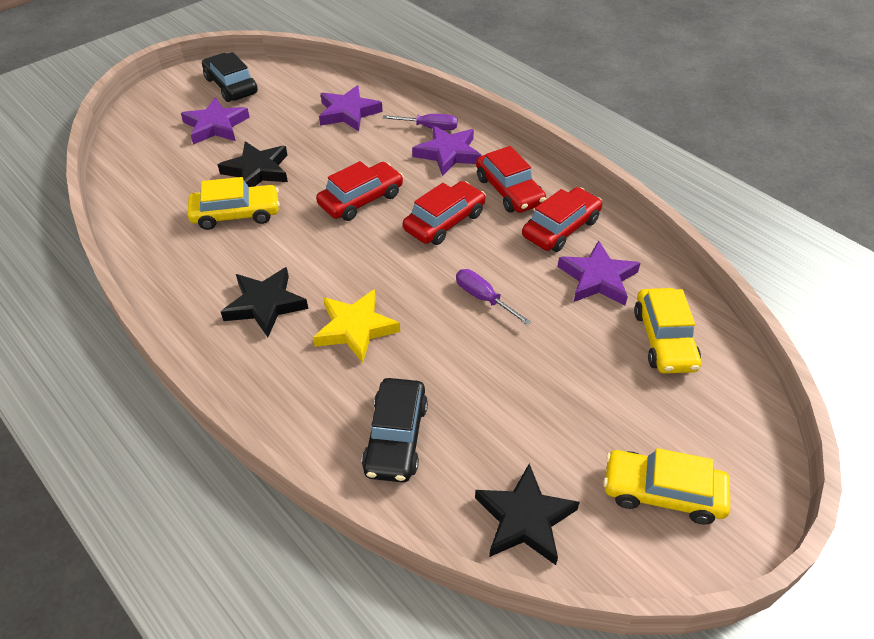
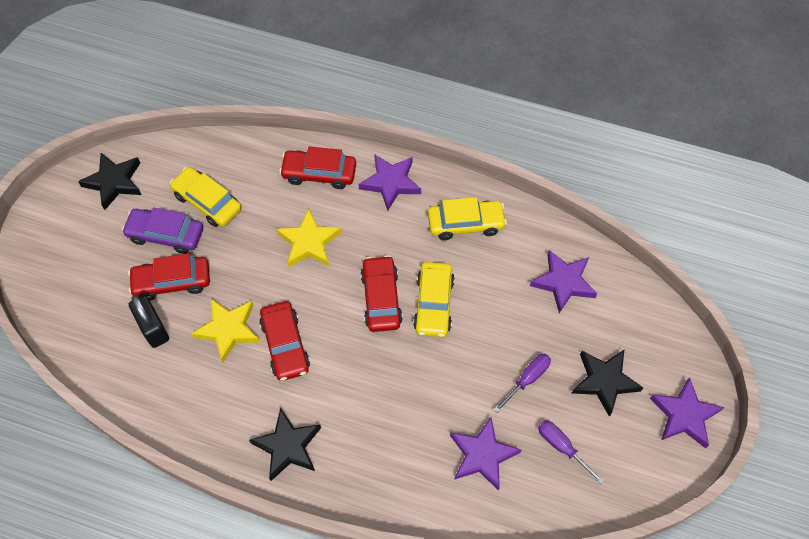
black car: [202,52,258,102] [362,378,428,482] = 2 -> none = 0
black padlock: none = 0 -> [129,295,169,348] = 1
purple car: none = 0 -> [122,207,203,254] = 1
yellow star: [313,289,400,363] = 1 -> [191,298,261,363] [276,209,342,267] = 2

